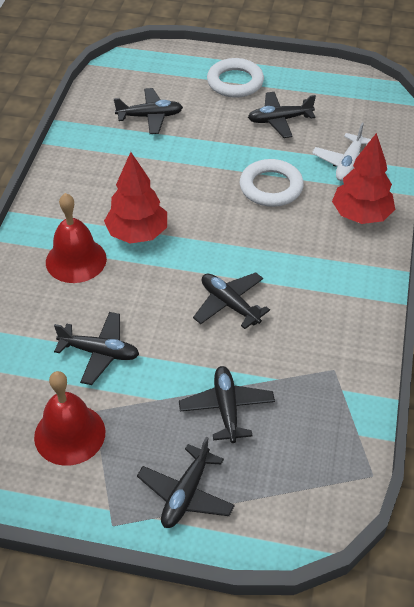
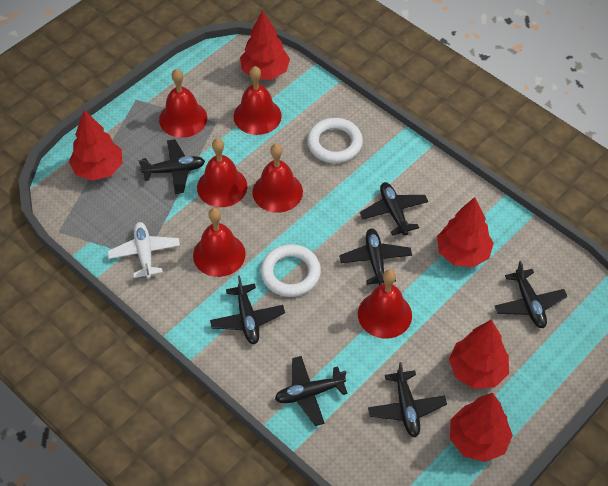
black plane: [54,312,139,385] [114,88,183,134] [137,437,235,528] [179,366,275,443] [193,272,270,329] [248,92,316,138] = 6 -> [139,139,205,194] [210,276,285,344] [275,356,348,426] [339,229,412,285] [359,182,428,236] [368,362,447,437] [495,261,567,328] = 7
red bell: [34,371,105,466] [46,193,107,283] = 2 -> [159,69,207,138] [193,208,246,277] [197,138,247,207] [233,66,282,135] [252,144,303,213] [358,269,412,339] = 6
red tree: [104,152,167,244] [332,133,395,224] = 2 -> [69,110,122,181] [240,10,290,80] [437,197,494,267] [449,319,509,389] [450,393,513,462] = 5

